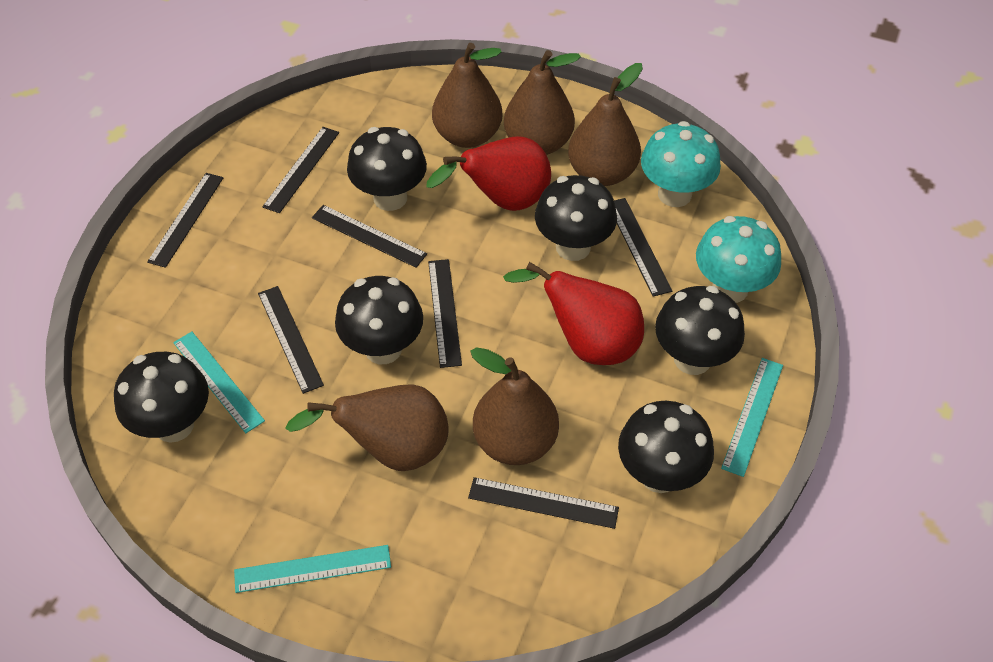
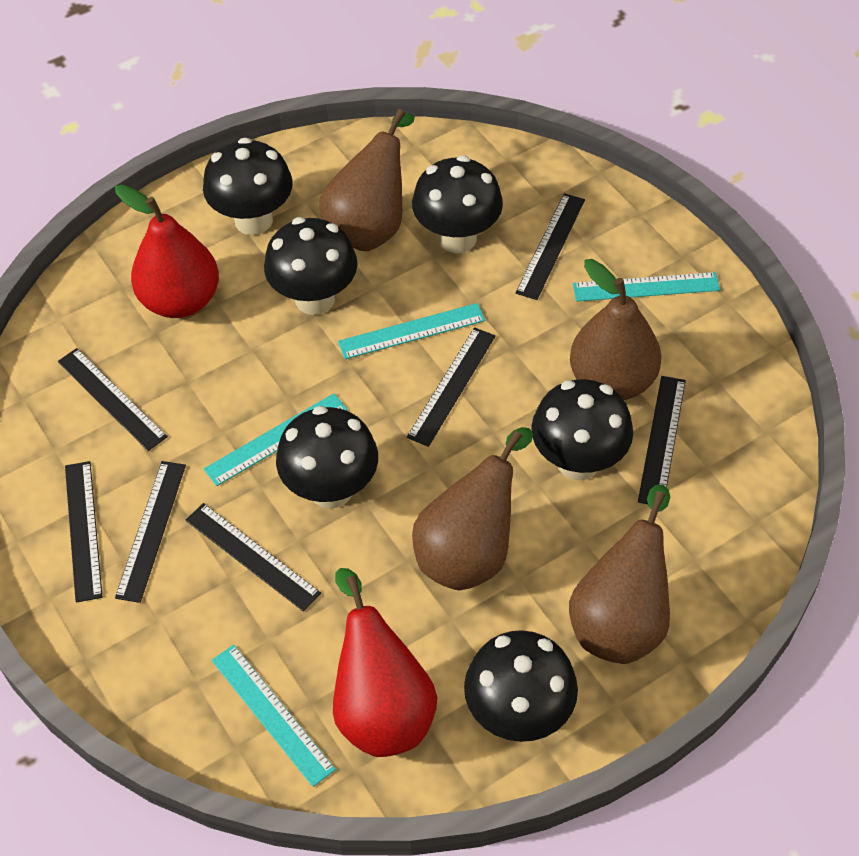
brown pear: [286,384,449,471] [432,43,502,148] [471,347,559,465] [504,50,581,155] [568,63,643,186] = 5 -> [320,109,415,251] [412,427,533,590] [569,485,670,664] [570,259,661,400] = 4
turquoise mushroom: [641,121,721,207] [696,216,781,303] = 2 -> none = 0
turquoise ruler: [173,332,265,433] [234,545,391,593] [721,358,783,477] = 3 -> [204,393,348,486] [211,645,336,787] [338,303,485,359] [573,272,720,302] = 4

